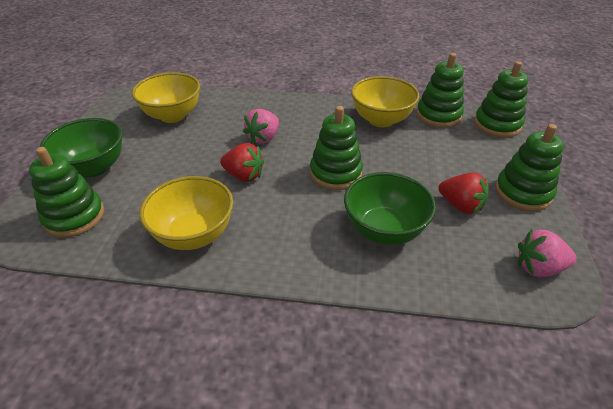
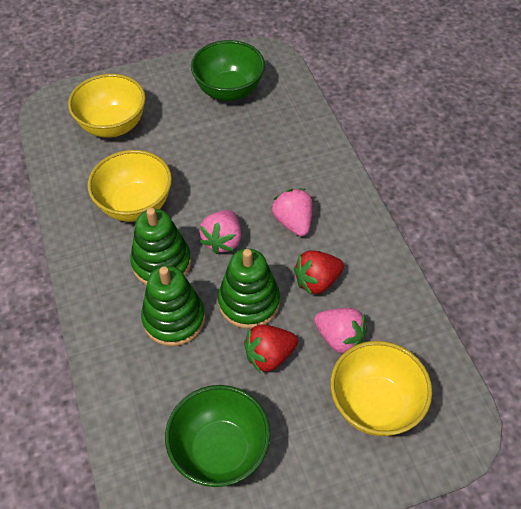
green stacking toy: [29,147,104,237] [310,106,363,190] [416,53,464,128] [474,61,528,137] [495,124,564,211] = 5 -> [130,208,191,285] [141,266,205,346] [218,249,280,329] = 3
pink strawberry: [243,109,279,144] [518,229,576,277] = 2 -> [199,210,241,254] [271,188,312,236] [314,308,367,354] = 3

